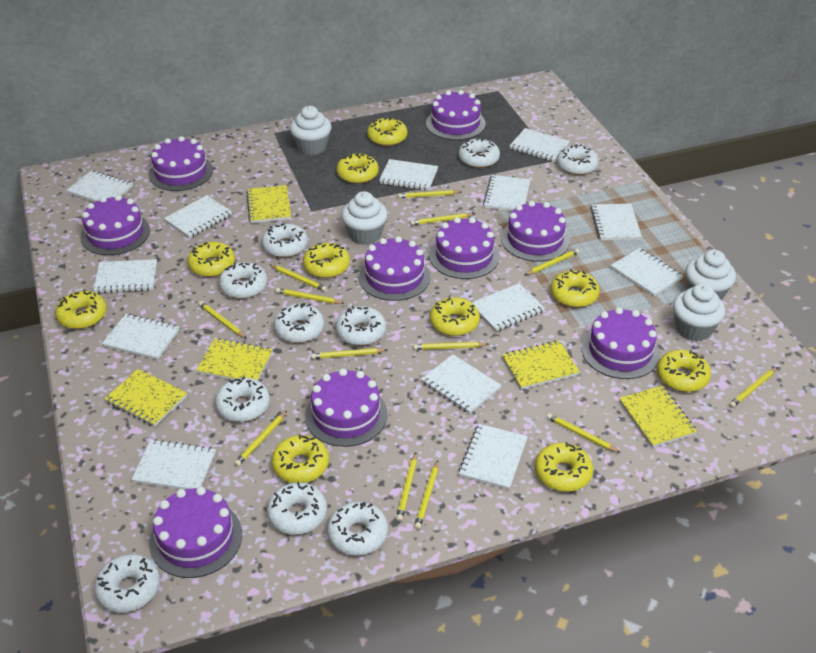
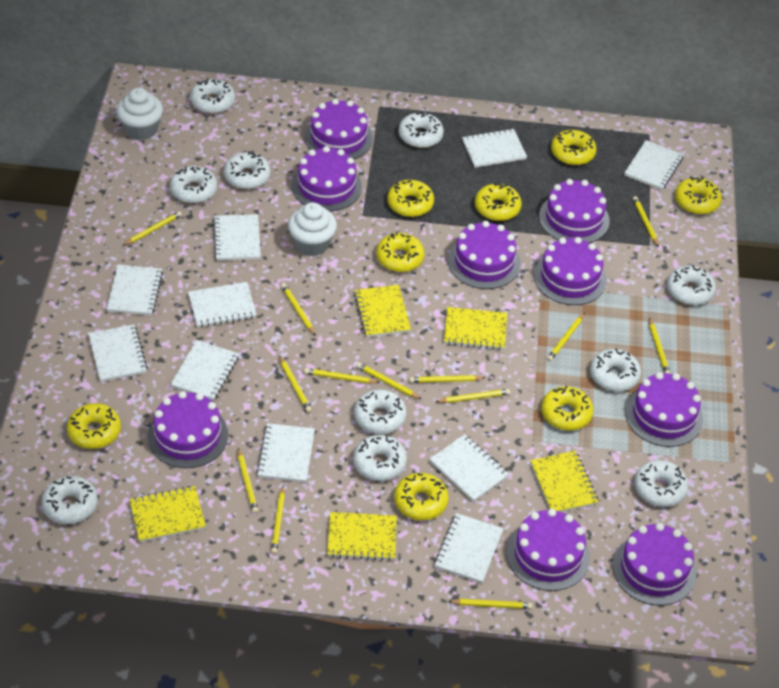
white cupcake: [290,106,332,155] [341,191,388,245] [673,284,725,341] [685,250,736,300] = 4 -> [116,88,163,140] [288,202,337,256] = 2
white notebook: [66,170,133,202] [94,259,157,293] [102,314,180,360] [131,439,216,490] [164,195,232,238] [379,159,438,191] [421,354,501,414] [458,424,528,490] [472,283,545,332] [483,175,530,211] [509,128,570,162] [590,204,642,240] [611,248,683,297] = 13 -> [88,324,148,382] [107,265,163,316] [170,340,239,401] [188,282,257,328] [213,214,261,261] [257,423,315,483] [430,434,509,502] [434,513,503,583] [462,128,527,168] [624,140,683,190] = 10
yellow donut: [55,290,107,329] [187,242,235,277] [271,434,329,483] [303,243,350,278] [336,153,379,184] [367,117,408,146] [430,297,480,336] [535,442,593,492] [551,269,600,307] [657,350,711,392] = 10 -> [67,403,121,449] [376,232,425,272] [387,180,434,217] [394,473,448,520] [475,183,522,221] [541,386,593,431] [551,130,597,165] [675,177,722,214] = 8

